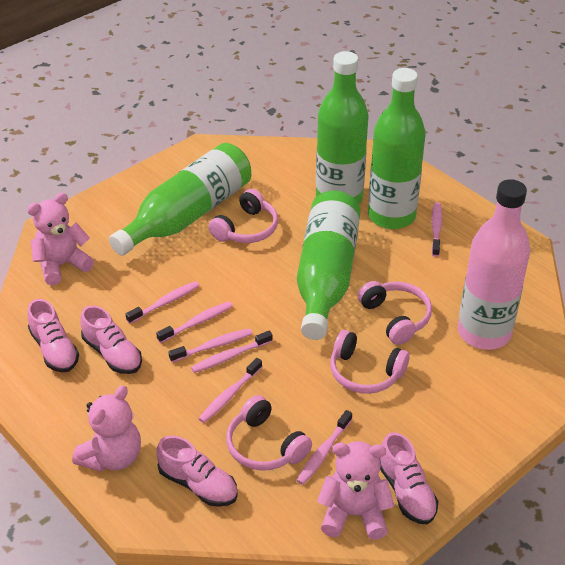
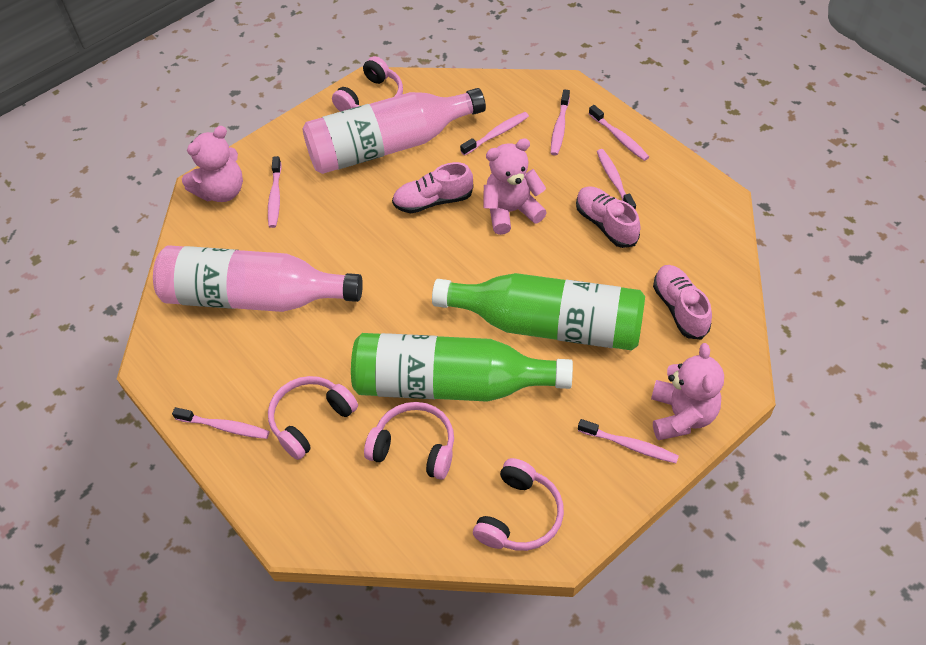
green bottle: [109,143,251,256] [297,191,361,340] [316,51,369,204] [368,68,426,229] = 4 -> [351,333,573,402] [432,273,645,351] = 2
pink bottle: [458,179,530,350] = 1 -> [153,246,363,312] [303,88,486,174] = 2
pink shoe: [27,299,79,372] [80,305,142,374] [157,436,238,507] [380,432,438,524] = 4 -> [392,162,473,213] [576,187,641,248] [653,265,712,339] = 3

